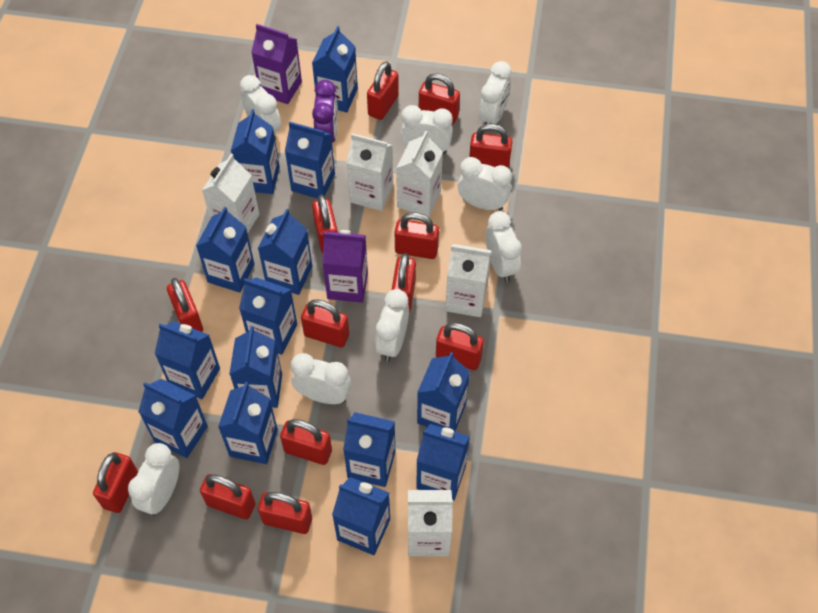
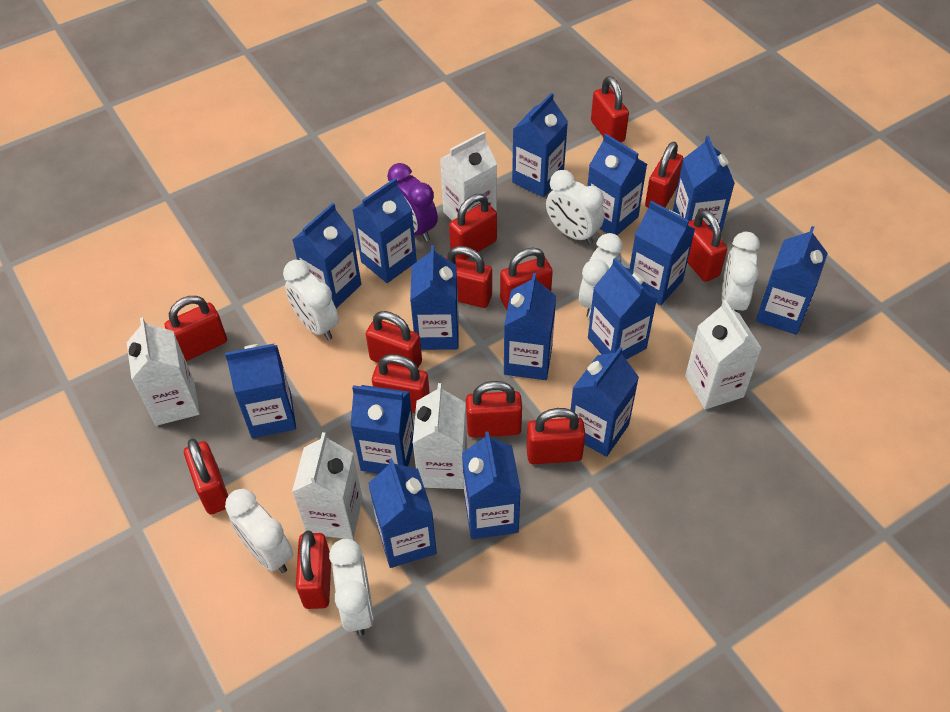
blue carton: [138,379,208,458] [155,321,220,399] [196,207,254,293] [218,382,278,464] [229,326,282,408] [231,109,280,194] [239,277,297,355] [258,209,312,295] [285,122,335,199] [312,26,358,112] [332,477,390,555] [343,412,395,487] [416,424,470,501] [417,352,470,431] = 14 -> [225,344,296,438] [293,203,361,308] [350,385,414,473] [353,178,417,283] [368,458,437,568] [410,245,459,350] [462,431,521,539] [504,273,556,380] [512,93,568,197] [571,347,639,457] [587,133,647,235] [588,258,657,360] [630,201,695,305] [673,136,735,233] [756,226,828,335] = 15
purple carton: [251,24,302,104] [322,230,368,303] = 2 -> none = 0
white clock: [128,443,179,516] [240,75,281,140] [291,353,351,404] [375,289,409,362] [401,105,453,154] [458,157,512,211] [479,61,511,124] [485,211,522,283] = 8 -> [225,489,293,573] [283,260,339,340] [329,539,374,636] [546,170,604,245] [579,233,623,318] [722,232,760,312] = 6

